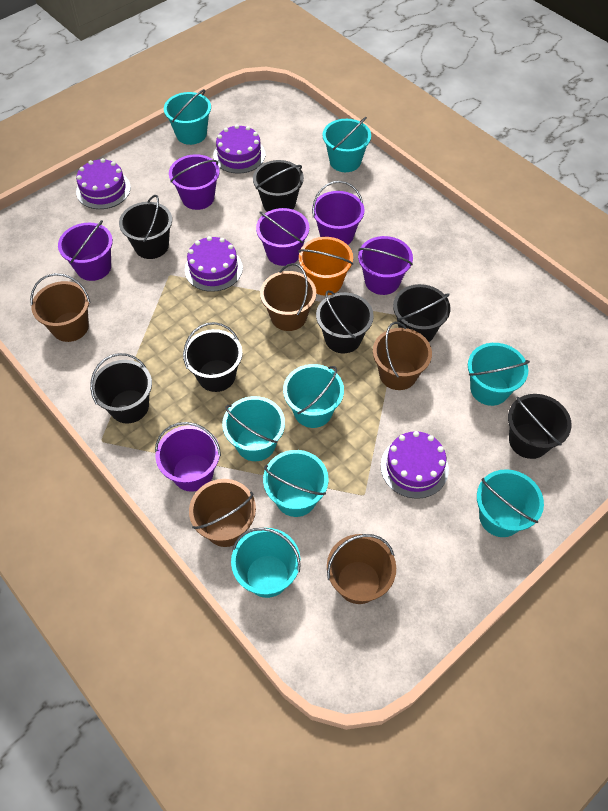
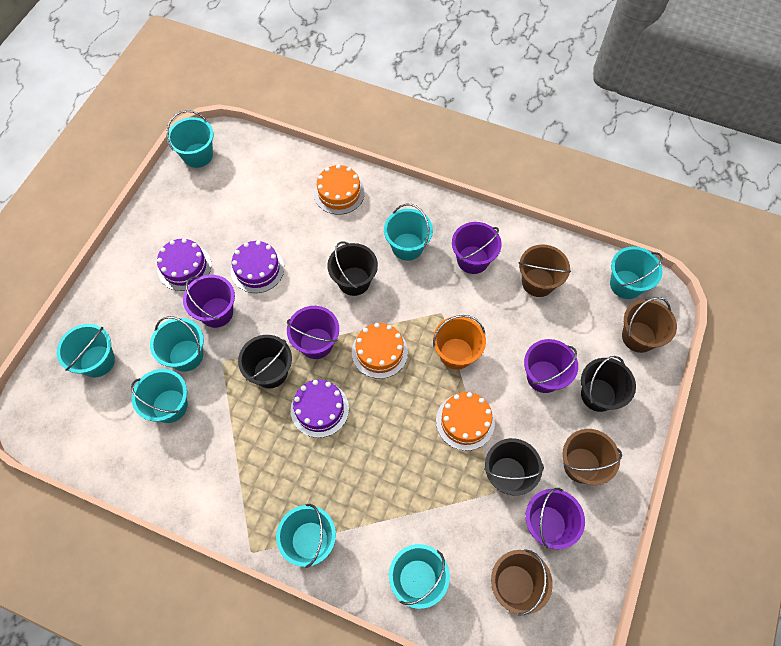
black bucket: [90,353,152,423] [119,195,172,259] [183,322,243,392] [253,160,304,212] [316,290,374,353] [393,284,450,342] [508,394,572,459] = 7 -> [238,335,292,388] [327,241,378,296] [484,438,544,496] [581,356,636,412] = 4
brown bucket: [30,273,90,342] [189,479,256,547] [260,263,316,331] [327,534,396,604] [373,322,432,390] = 5 -> [491,549,553,616] [519,244,571,297] [563,429,622,485] [622,297,677,353] = 4
orange cake: none = 0 -> [314,164,365,215] [352,323,408,379] [436,392,495,451] = 3
purple bucket: [58,220,113,281] [155,422,221,492] [169,154,219,210] [256,208,309,266] [312,181,364,245] [358,236,413,295] = 6 -> [183,275,235,328] [287,306,339,359] [452,222,502,274] [524,339,578,393] [526,488,585,549] = 5
purple cake: [76,158,131,209] [185,236,243,292] [213,124,266,174] [381,431,449,499] = 4 -> [157,238,211,291] [231,241,284,293] [291,380,349,438] = 3

